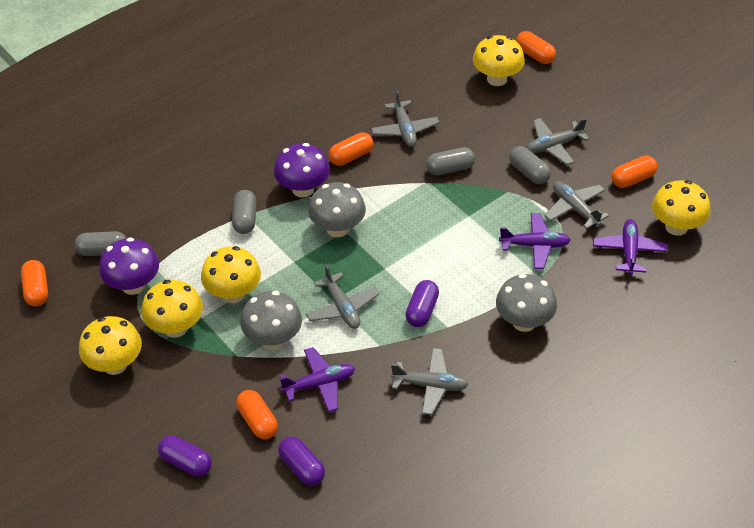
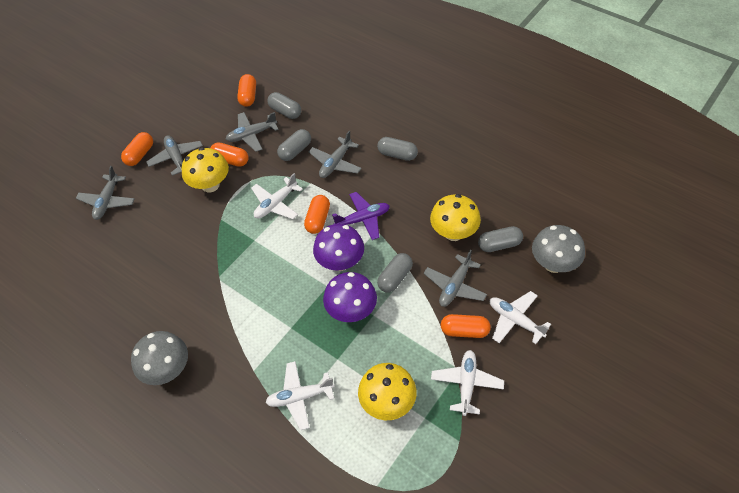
grey capsule: [74,231,126,256] [232,190,257,234] [426,147,475,175] [509,146,551,184] = 4 -> [267,92,301,119] [277,129,311,161] [377,137,418,161] [377,253,413,293] [478,226,523,252] = 5
grey mushroom: [240,291,302,349] [308,182,366,237] [496,274,557,332] = 3 -> [131,331,188,385] [532,225,585,273] = 2
purple capsule: [158,435,212,477] [278,437,325,486] [405,280,439,327] = 3 -> none = 0
purple plane: [280,347,355,412] [499,213,571,269] [593,219,668,275] = 3 -> [332,192,390,240] = 1
white plane: none = 0 -> [251,173,303,219] [265,361,335,430] [431,350,504,416] [490,291,551,344] = 4
yellow mushroom: [79,316,142,375] [142,280,203,338] [201,246,261,303] [473,35,525,86] [652,180,710,236] = 5 -> [181,147,229,192] [358,363,417,420] [430,194,481,241] = 3

